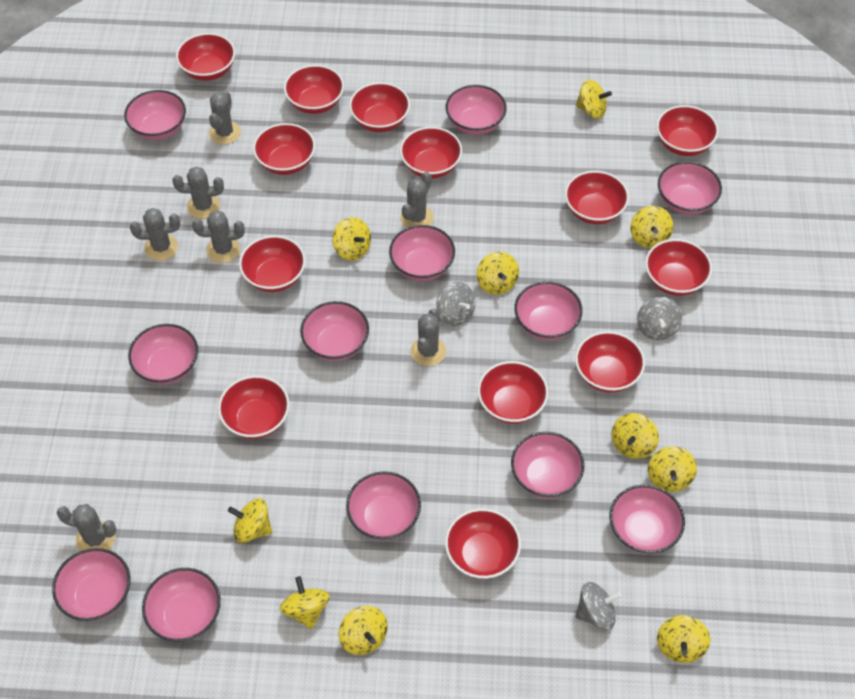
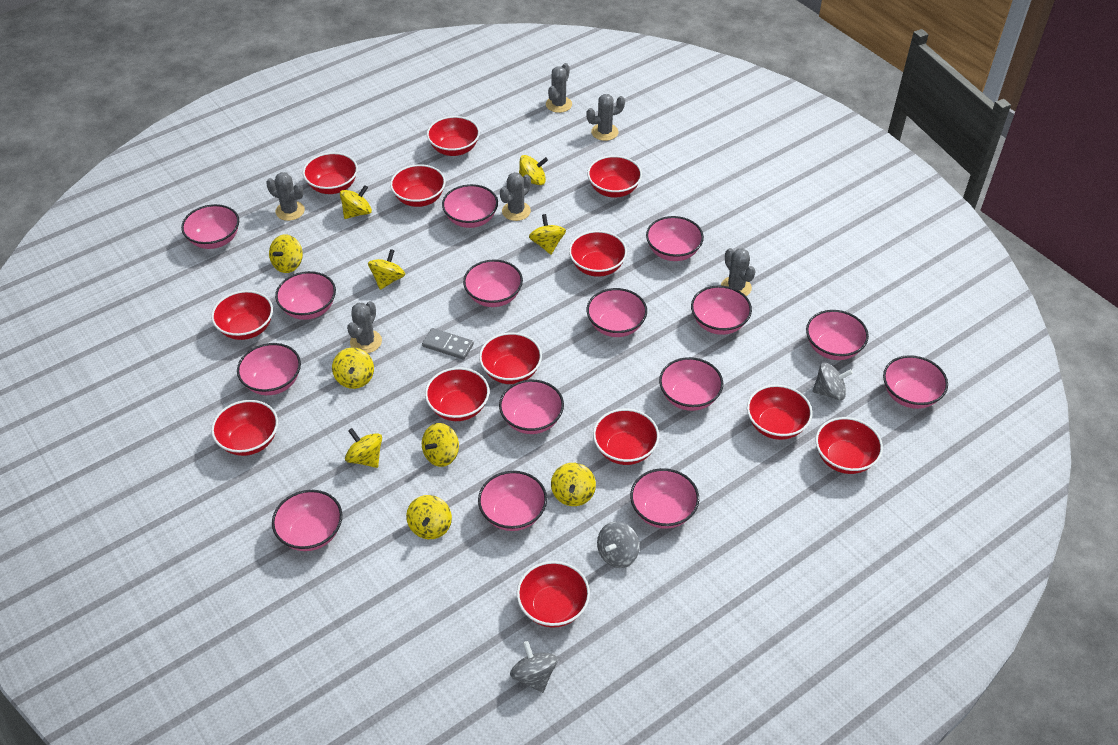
grey cactus: [57,504,116,551] [130,208,180,261] [172,167,224,219] [192,210,245,263] [209,91,241,145] [400,172,434,228] [411,308,446,366] = 7 -> [266,172,305,221] [347,301,382,353] [500,172,531,221] [546,63,572,113] [586,94,625,141] [721,248,755,296] = 6
grey domino: none = 0 -> [422,328,474,360] = 1
pink bowl: [52,548,130,621] [124,90,186,140] [128,324,198,385] [142,568,221,642] [300,301,369,361] [346,471,421,540] [389,225,455,281] [446,85,507,135] [511,432,585,498] [514,281,583,340] [609,485,685,554] [658,161,722,215] = 12 -> [181,204,239,249] [237,343,301,395] [272,490,342,551] [275,271,336,320] [442,184,498,228] [463,260,523,307] [478,471,547,531] [499,380,564,434] [587,288,647,337] [630,468,699,529] [646,216,704,261] [659,357,723,411] [691,285,752,335] [806,310,869,360] [883,355,948,409] = 15

